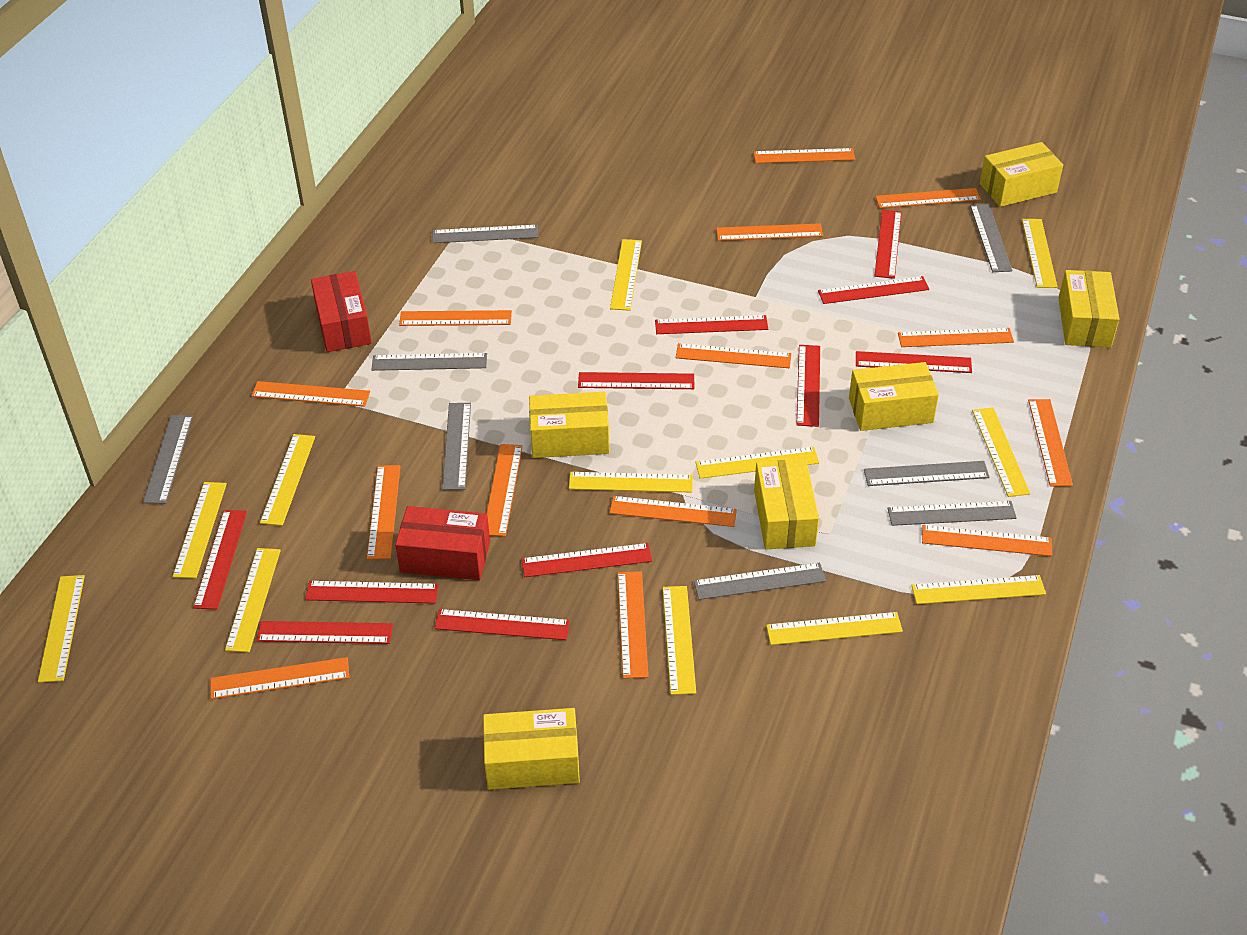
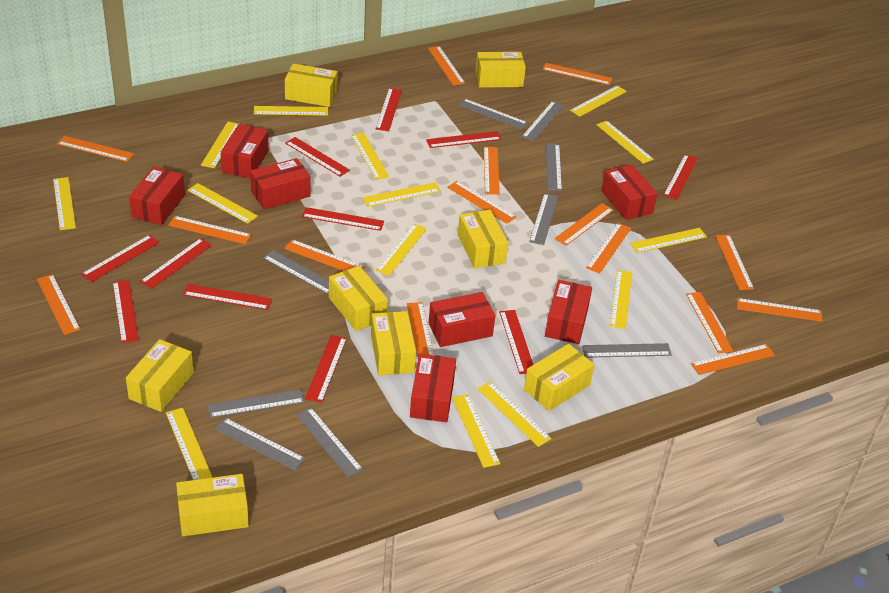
grey ruler: [143,415,193,504] [371,353,487,371] [432,225,538,243] [442,403,471,490] [694,563,826,600] [864,461,990,486] [887,501,1017,526] [970,204,1012,272] = 8 -> [208,389,305,418] [215,418,305,471] [263,250,329,295] [296,407,363,477] [458,98,528,130] [522,101,564,141] [529,193,558,245] [546,143,562,191] [582,343,672,358] = 9
orange ruler: [211,657,349,699] [251,381,370,407] [367,465,400,559] [399,310,512,326] [487,444,523,537] [610,496,737,527] [618,571,648,679] [676,343,791,368] [716,223,823,241] [754,148,855,163] [875,188,981,208] [898,328,1014,347] [922,525,1052,556] [1028,399,1073,487] = 14 -> [37,274,81,335] [57,136,134,162] [168,216,251,244] [284,239,365,271] [407,302,434,357] [428,46,465,86] [447,181,516,224] [484,146,500,195] [542,63,612,85] [554,203,614,246] [586,223,631,274] [686,292,733,354] [691,344,775,375] [716,235,754,290] [737,298,822,322] = 15
red box: [311,271,372,352] [395,506,490,580] = 2 -> [129,167,185,225] [221,124,269,179] [250,158,310,210] [410,354,456,422] [429,292,495,347] [545,280,592,344] [601,164,657,220] = 7
yellow box: [483,708,580,790] [529,392,610,458] [754,459,819,549] [849,362,939,431] [980,142,1063,207] [1058,270,1119,347] = 6 -> [126,339,194,412] [176,474,249,536] [285,64,337,107] [329,266,388,331] [371,311,416,375] [458,210,508,268] [475,52,526,88] [524,344,595,411] = 8
yellow ruler: [38,575,85,683] [173,482,227,578] [225,548,281,652] [260,434,315,526] [569,472,693,493] [610,239,642,311] [663,586,696,695] [695,447,819,479] [766,612,903,645] [911,575,1046,604] [972,408,1030,497] [1022,219,1057,288] = 12 -> [53,177,76,230] [166,408,212,480] [188,183,258,224] [201,122,238,168] [254,106,328,116] [351,132,389,180] [362,182,441,207] [376,224,427,276] [452,394,500,468] [478,381,551,447] [570,85,627,117] [596,121,654,164] [610,270,632,329] [630,228,707,253] = 14

